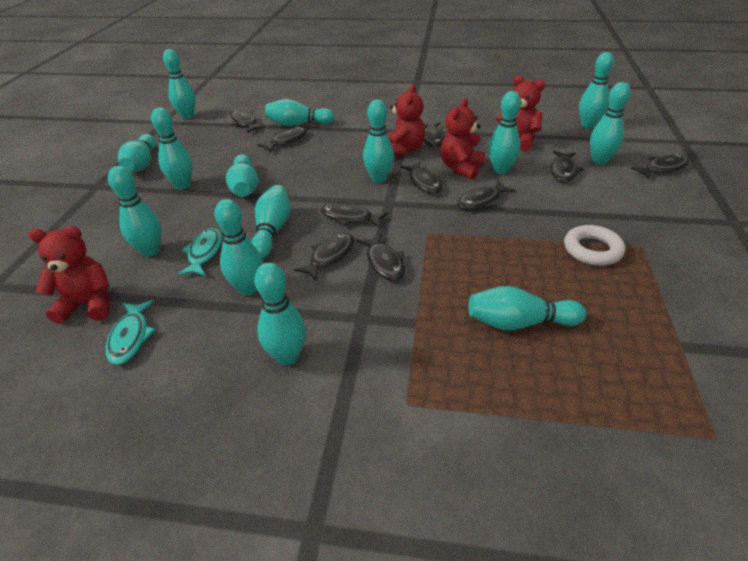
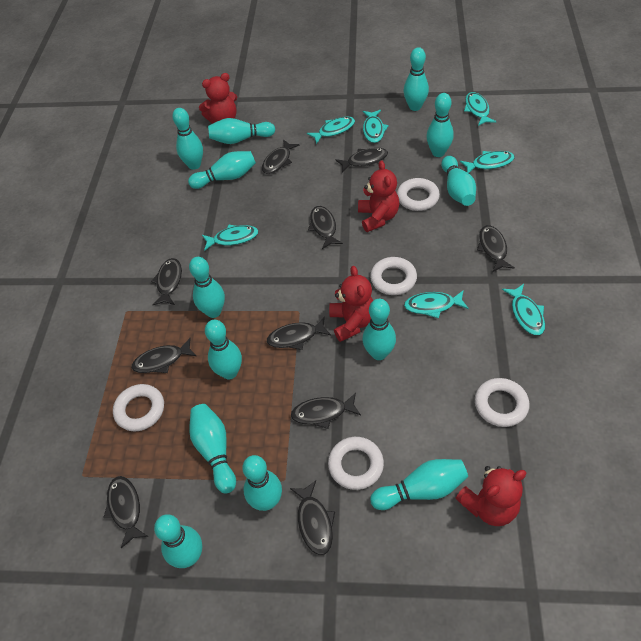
turquoise bowling pin: [108,166,162,257] [118,134,156,172] [151,108,193,190] [163,49,196,119] [214,199,263,295] [226,154,259,197] [251,185,290,258] [254,263,306,366] [265,99,335,126] [363,100,394,183] [468,286,586,330] [488,91,521,174] [579,52,614,128] [590,82,631,165] = 14 -> [154,514,202,568] [172,108,203,170] [188,151,256,189] [189,257,225,318] [189,404,236,494] [205,320,242,380] [208,118,275,144] [242,455,282,511] [362,299,396,360] [370,459,468,510] [403,47,429,111] [426,93,454,157] [441,156,476,206] = 13
turquoise fish: [106,300,156,365] [177,228,222,276] = 2 -> [202,225,258,251] [307,117,355,144] [363,110,389,143] [404,290,469,319] [460,151,515,173] [464,92,496,126] [502,284,545,335] = 7
white ring: [564,225,625,266] = 1 -> [113,384,164,431] [328,437,384,490] [370,257,417,295] [397,178,440,211] [475,378,529,427] = 5

